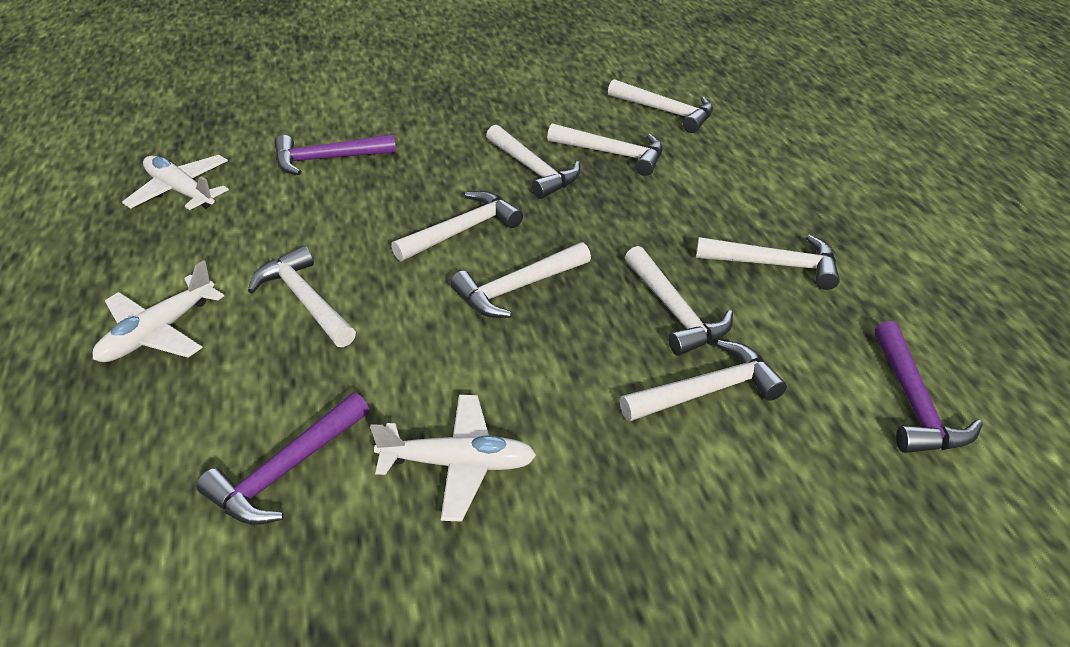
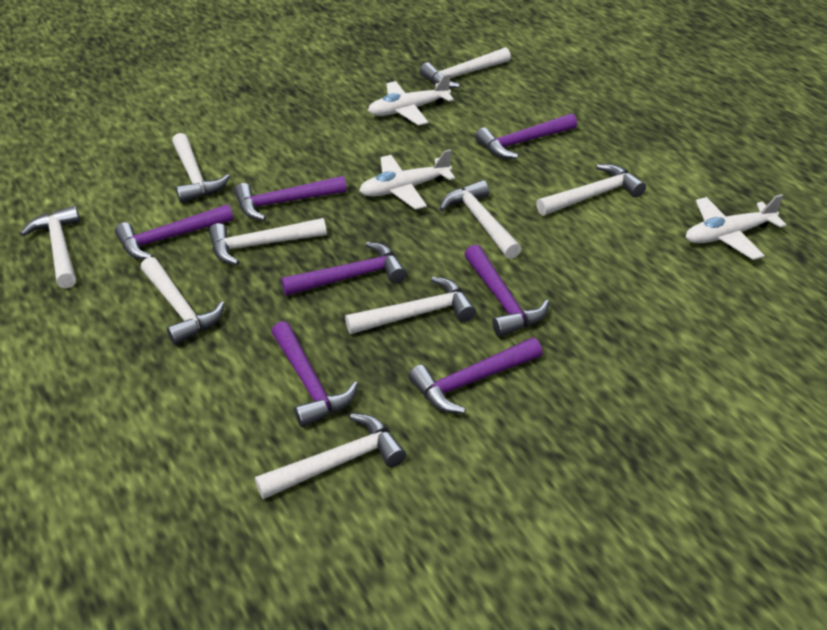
purple hammer: [197,393,369,525] [275,134,396,175] [875,321,983,453] = 3 -> [115,204,233,260] [234,176,347,221] [271,321,358,427] [281,242,407,296] [408,337,542,414] [464,245,550,337] [475,113,577,159] = 7

